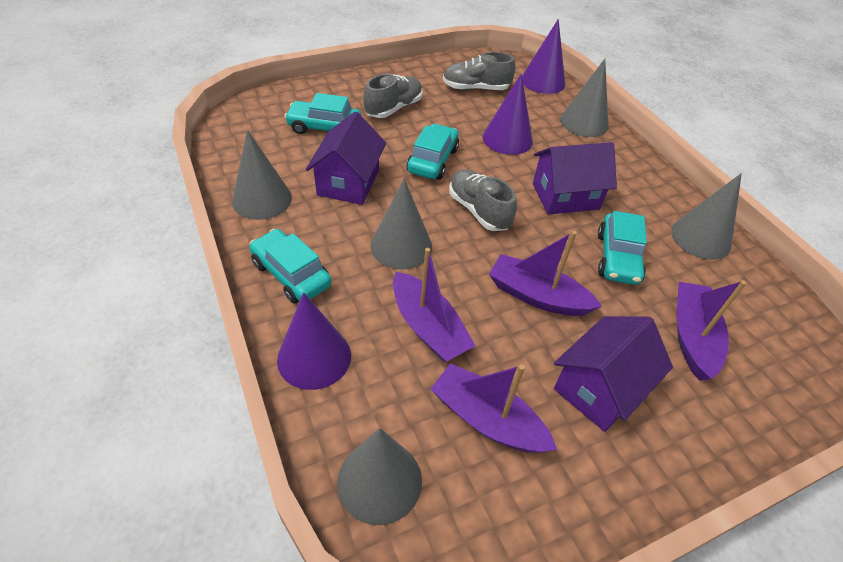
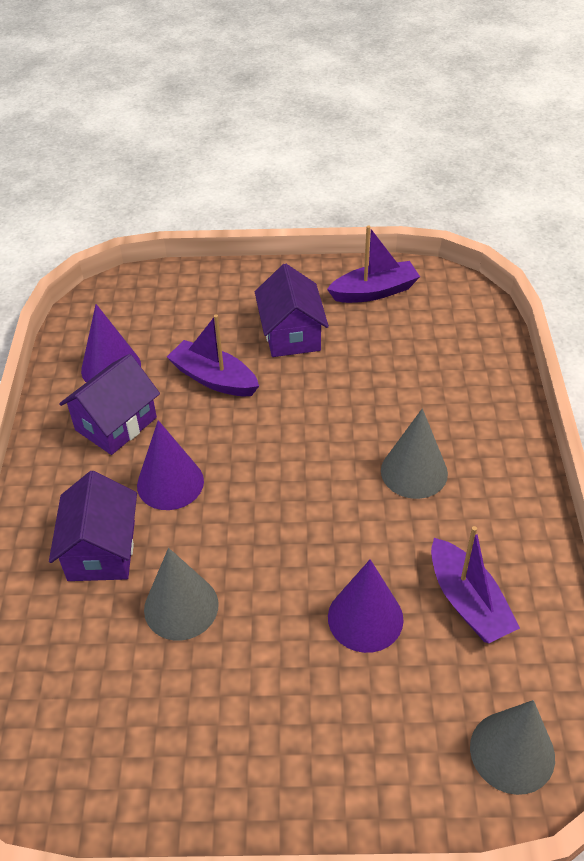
grey cone: [232,130,292,220] [337,428,422,525] [370,178,432,270] [560,59,608,137] [672,173,742,260] = 5 -> [144,548,219,640] [381,408,448,499] [470,700,555,795] = 3
grey shoe: [363,74,422,118] [443,52,515,90] [449,169,517,231] = 3 -> none = 0
purple boat: [393,248,476,362] [431,363,557,453] [489,231,602,316] [676,280,747,381] = 4 -> [167,314,259,396] [327,225,420,303] [431,526,520,643] = 3
turquoise car: [249,229,332,304] [284,93,361,134] [407,124,459,180] [598,211,647,285] = 4 -> none = 0

